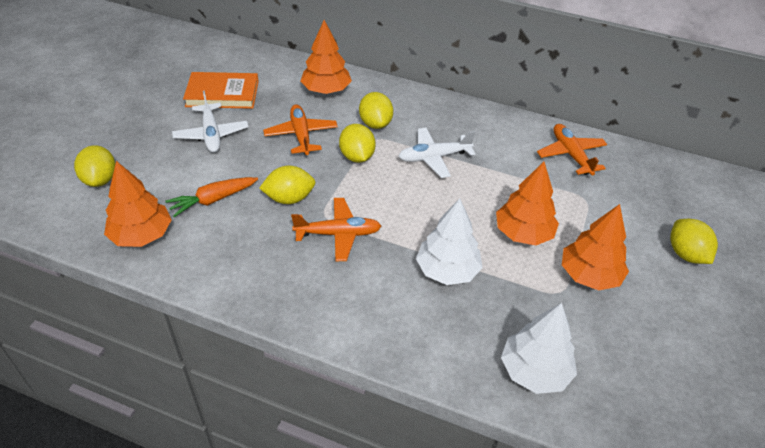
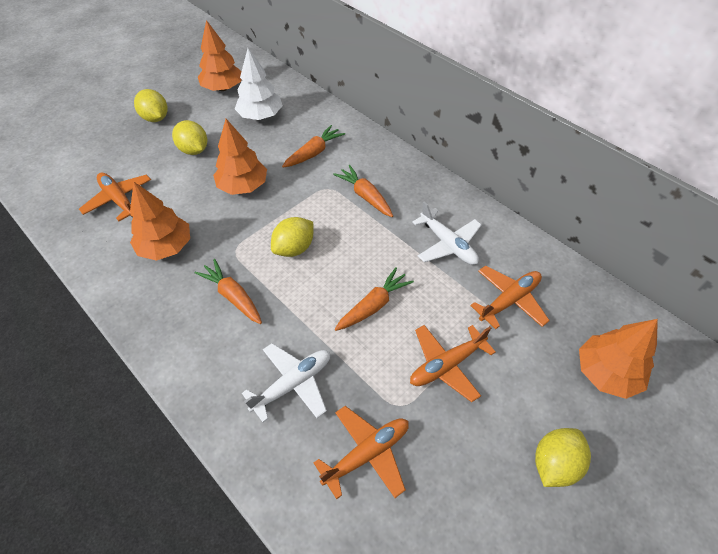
orange book: [183,72,259,109] = 1 -> none = 0
orange carrot: [165,177,258,217] = 1 -> [194,259,262,324] [282,125,345,168] [333,165,393,217] [334,267,414,331] = 4
orange plane: [263,104,338,155] [291,198,381,261] [537,124,608,175] = 3 -> [79,173,151,221] [313,406,409,499] [410,325,496,402] [470,265,550,329] = 4
white tree: [416,198,483,285] [501,303,577,394] = 2 -> [235,48,283,120] = 1
yellow lemon: [74,145,116,187] [259,166,315,204] [339,124,376,163] [359,92,393,129] [670,219,718,264] = 5 -> [134,89,168,122] [172,120,207,155] [271,217,313,257] [535,428,591,487] = 4

